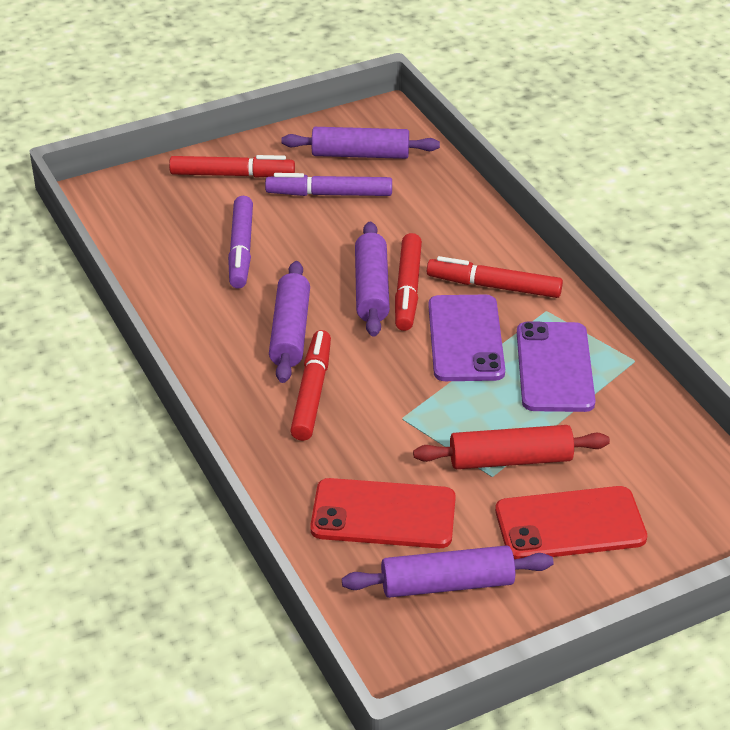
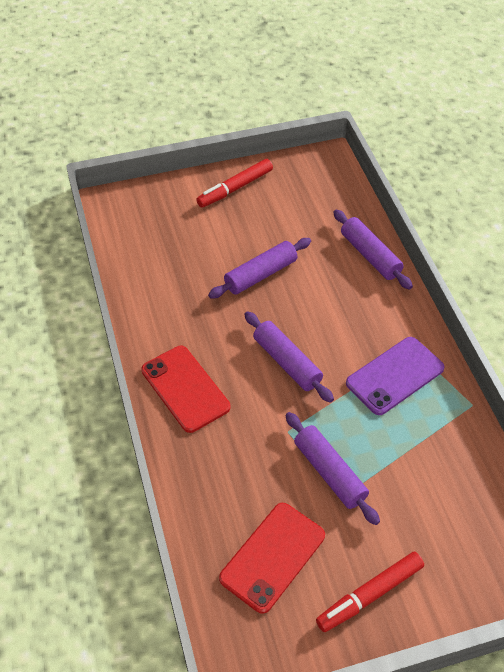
purple marker: [228,196,253,289] [265,173,392,196] = 2 -> none = 0
purple phone: [428,295,505,381] [517,321,596,412] = 2 -> [346,337,445,415] = 1
red marker: [169,155,295,178] [290,330,331,441] [395,233,422,331] [427,256,563,298] = 4 -> [196,159,273,208] [316,552,424,632] = 2
red rolling pin: [413,425,610,469] = 1 -> none = 0

